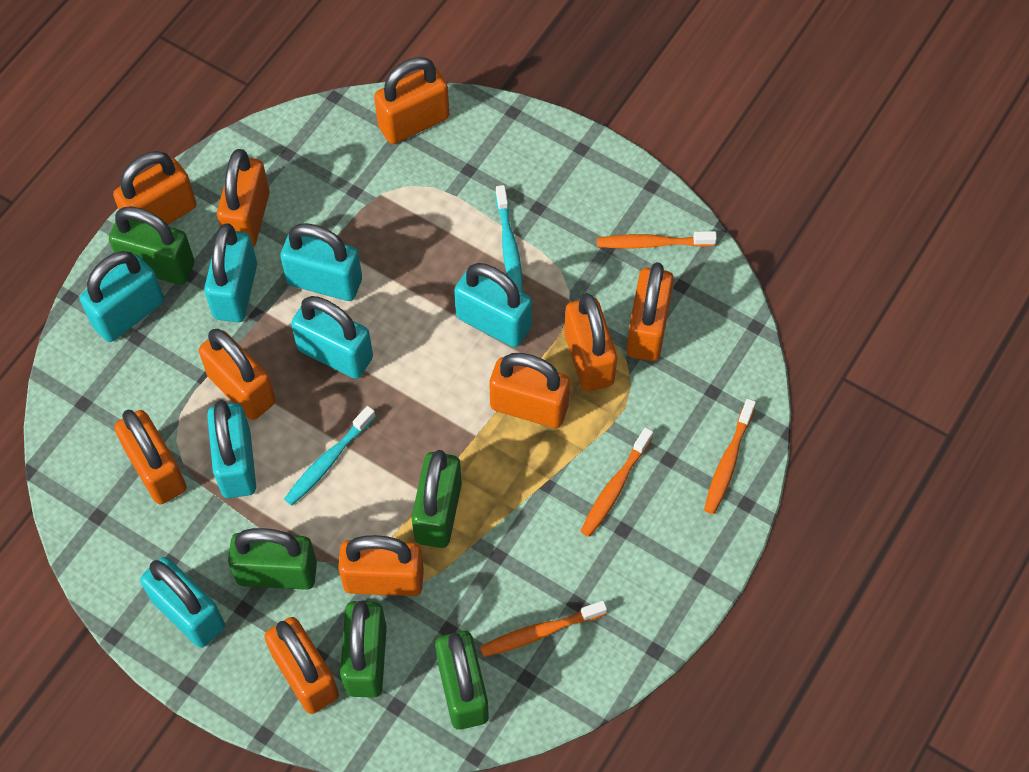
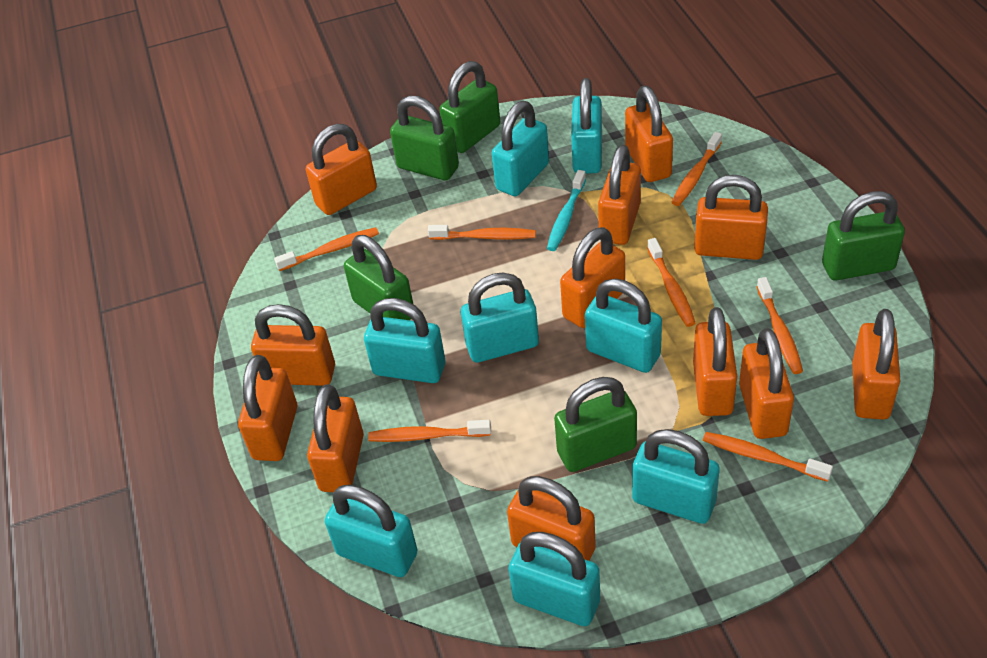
orange padlock: [113,151,196,224] [114,409,186,504] [199,329,276,420] [217,149,270,247] [264,617,339,714] [338,535,424,596] [374,57,449,144] [490,353,570,428] [564,293,617,391] [626,262,674,361] = 10 -> [238,355,297,461] [251,304,335,386] [306,124,377,215] [307,384,364,492] [507,476,596,561] [560,227,625,328] [598,145,641,245] [625,86,673,182] [693,307,737,416] [694,175,768,260] [739,328,794,439] [852,309,900,420] = 12
orange toothbrush: [480,601,607,657] [580,427,653,537] [597,231,717,248] [704,399,756,514] = 4 -> [274,227,379,271] [368,420,491,442] [428,225,536,240] [647,238,696,327] [671,132,722,206] [703,432,833,482] [757,277,803,374] = 7
turquoise padlock: [80,251,164,342] [140,557,225,648] [204,223,257,322] [207,400,256,498] [280,223,362,301] [291,296,373,379] [454,263,532,347] = 7 -> [325,485,418,577] [364,298,445,383] [461,273,539,363] [492,101,549,196] [508,532,600,626] [571,78,602,173] [585,279,662,373] [632,429,720,524] = 8
turquoise toothbrush: [284,406,376,506] [495,185,523,292] = 2 -> [547,170,586,251] = 1

